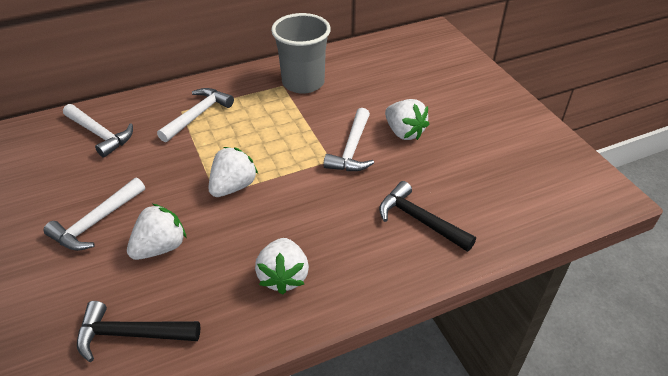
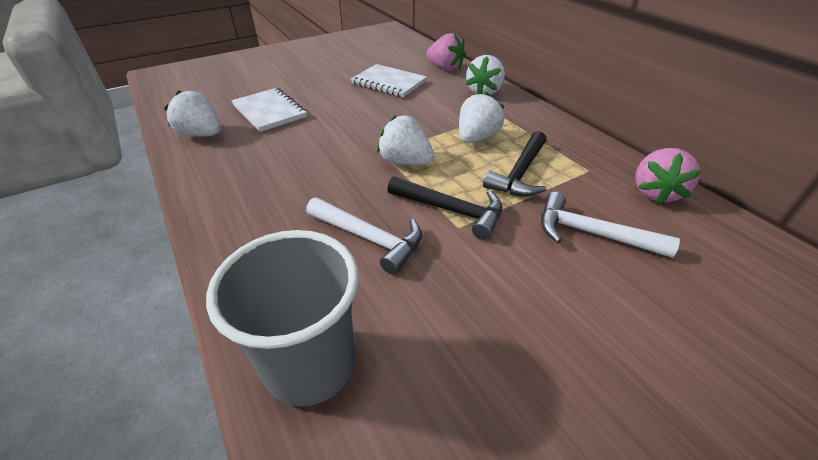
pink strawberry: none = 0 -> [427,33,466,71] [635,148,701,204] = 2
white hammer: [44,177,145,251] [63,104,133,158] [157,88,234,142] [323,108,374,171] = 4 -> [306,197,422,275] [541,192,680,258] = 2
white notebook: none = 0 -> [231,88,307,132] [351,64,427,97] = 2

